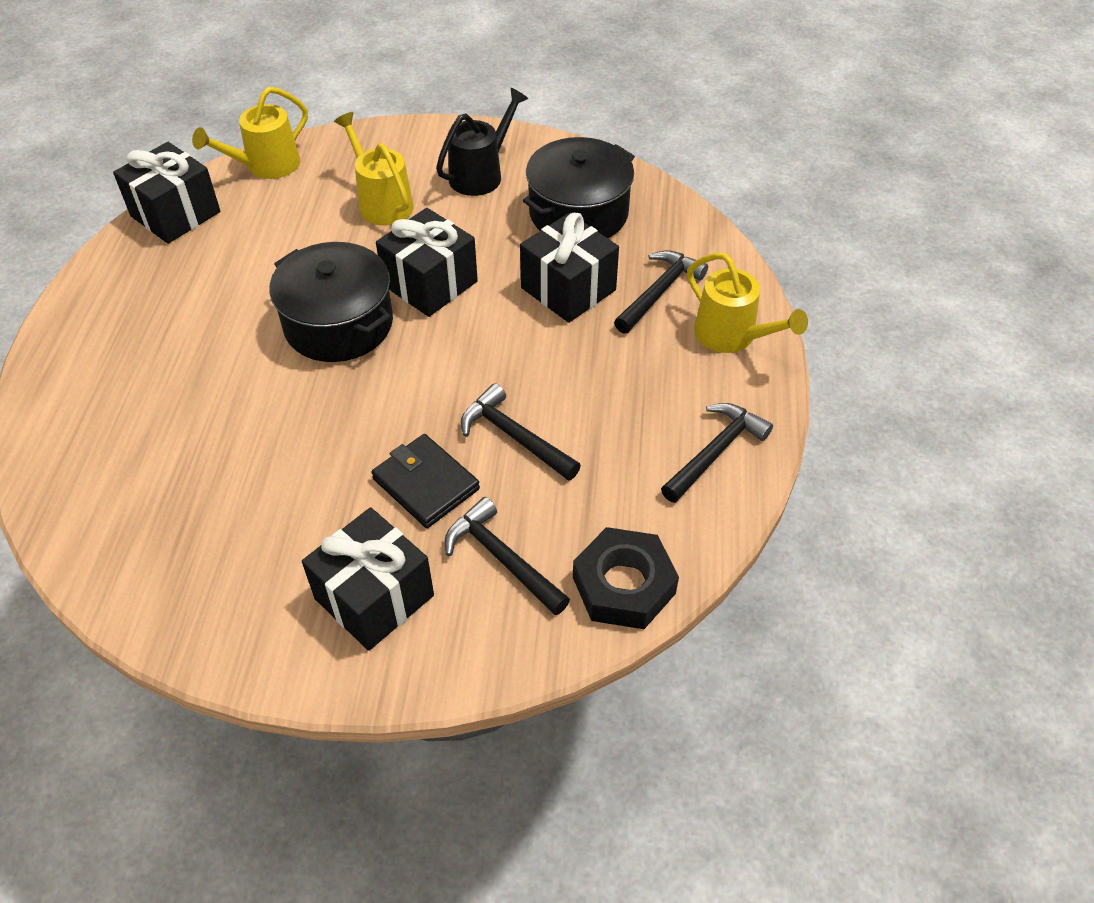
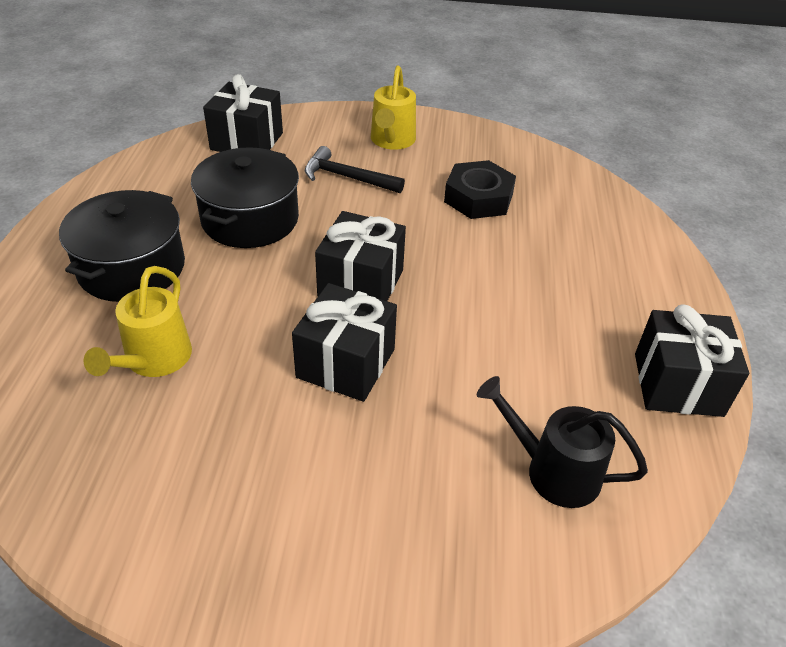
black hammer: [445,497,570,615] [461,383,581,481] [614,250,708,333] [661,403,773,503] = 4 -> [305,146,405,193] = 1
black wallet: [372,434,480,528] = 1 -> none = 0
yellow watering can: [192,87,308,179] [334,112,414,225] [687,252,808,353] = 3 -> [84,266,192,377] [371,65,416,150] = 2

